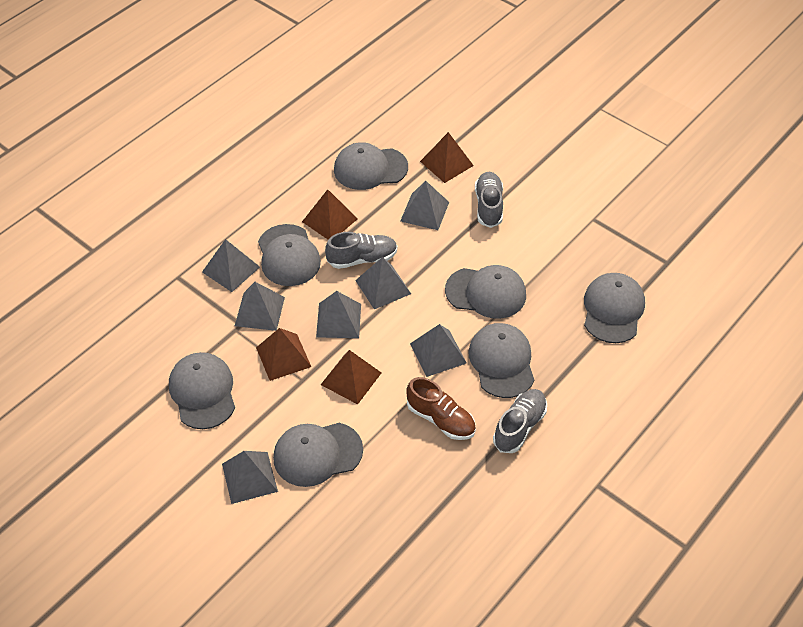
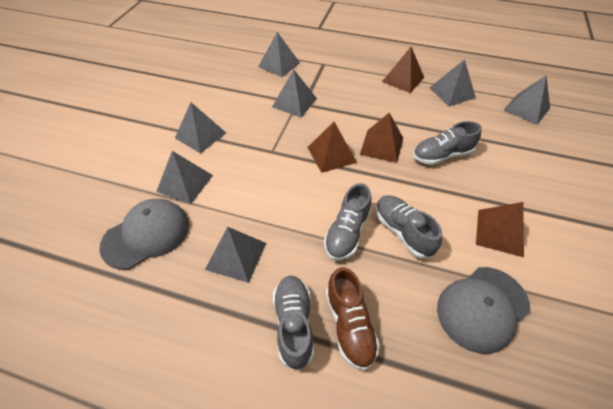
grey cap: [169,352,235,429] [258,224,321,286] [273,423,363,487] [334,142,408,190] [445,265,526,319] [468,323,534,398] [584,273,645,343] = 7 -> [99,199,189,270] [437,267,530,354] = 2
grey shoe: [325,232,398,269] [475,172,503,228] [493,389,547,453] = 3 -> [273,276,314,371] [324,183,371,261] [376,195,442,258] [413,121,482,165] = 4

